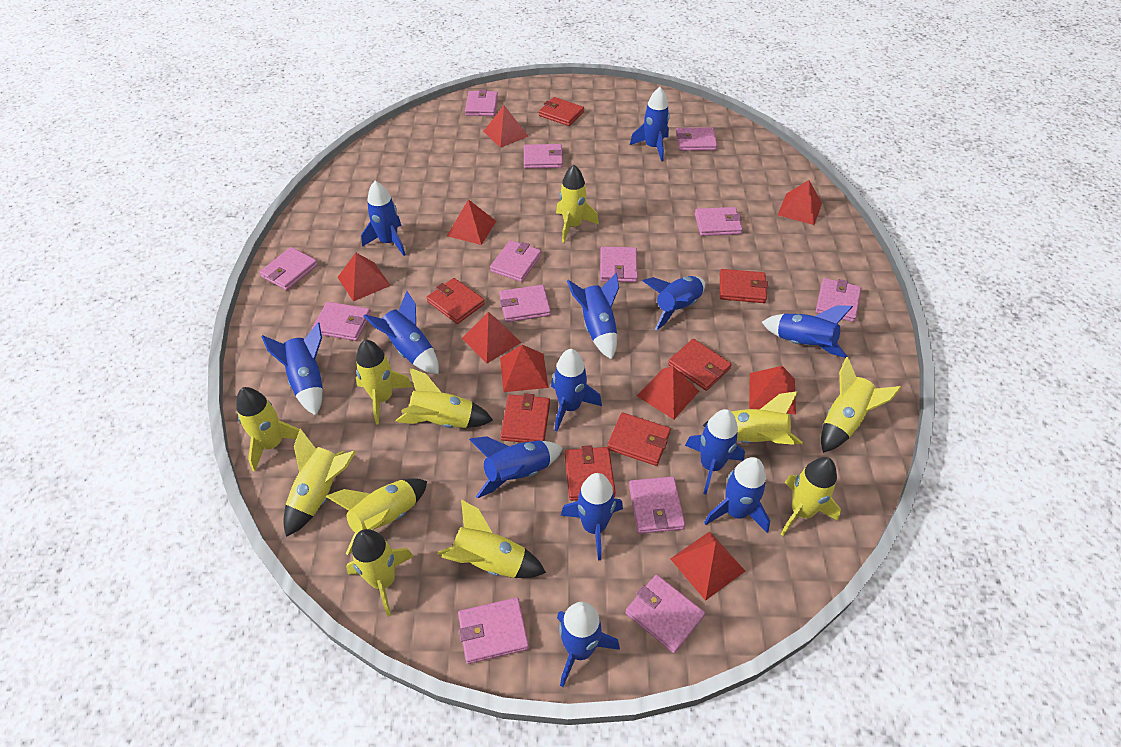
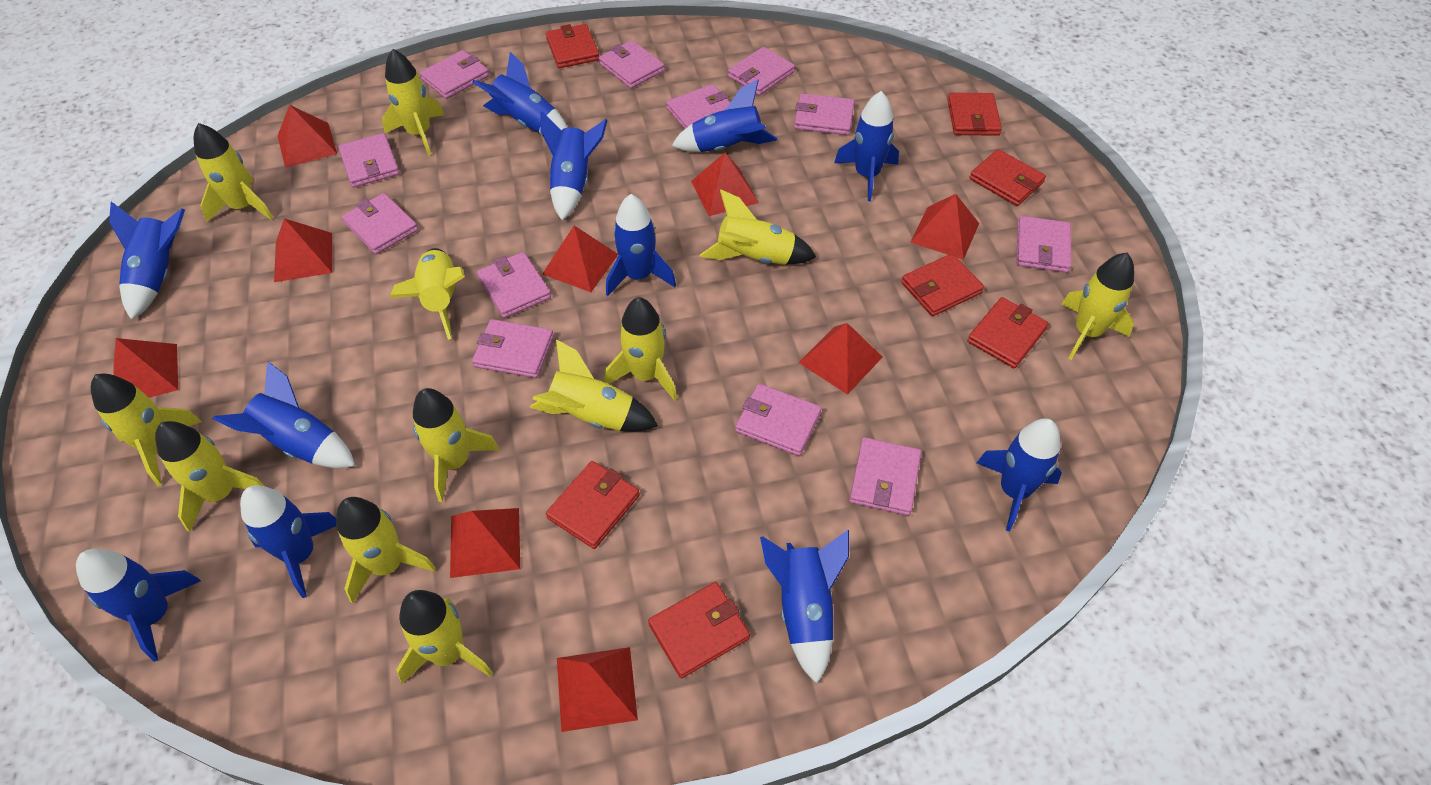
blue rocket: [261,322,323,416] [361,181,406,256] [363,291,439,374] [469,436,563,498] [551,349,602,431] [557,602,620,687] [561,473,623,561] [567,273,619,360] [630,87,670,161] [643,276,705,331] [685,409,745,495] [704,457,770,533] [762,305,853,358] = 13 -> [76,549,201,662] [109,201,185,320] [213,361,355,468] [240,485,336,598] [472,52,568,134] [540,112,607,220] [606,194,676,296] [672,80,777,152] [760,530,849,684] [834,91,899,201] [977,418,1062,531] = 11
pink wallet: [259,247,318,290] [312,302,371,341] [458,597,529,664] [465,89,498,116] [490,240,541,282] [499,285,551,322] [524,144,563,169] [600,247,638,282] [625,575,705,653] [629,476,685,534] [676,127,718,151] [695,207,743,236] [816,278,861,322] = 13 -> [338,133,400,187] [342,193,418,254] [420,50,489,99] [472,319,554,378] [477,252,551,318] [599,40,665,88] [666,84,730,129] [728,47,795,95] [735,384,822,456] [794,93,855,135] [849,437,921,516] [1016,216,1071,273] = 12
yellow rocket: [236,387,300,472] [283,428,356,537] [326,478,427,555] [346,529,414,617] [356,340,413,425] [395,368,493,428] [438,499,546,578] [556,165,599,243] [703,391,803,445] [781,457,841,536] [821,357,901,453] = 11 -> [91,374,202,486] [155,421,266,532] [194,123,274,222] [336,497,436,604] [382,49,444,156] [390,248,465,340] [396,590,493,684] [413,388,500,502] [530,339,658,431] [604,297,677,401] [700,190,816,265] [1062,253,1134,360] = 12

